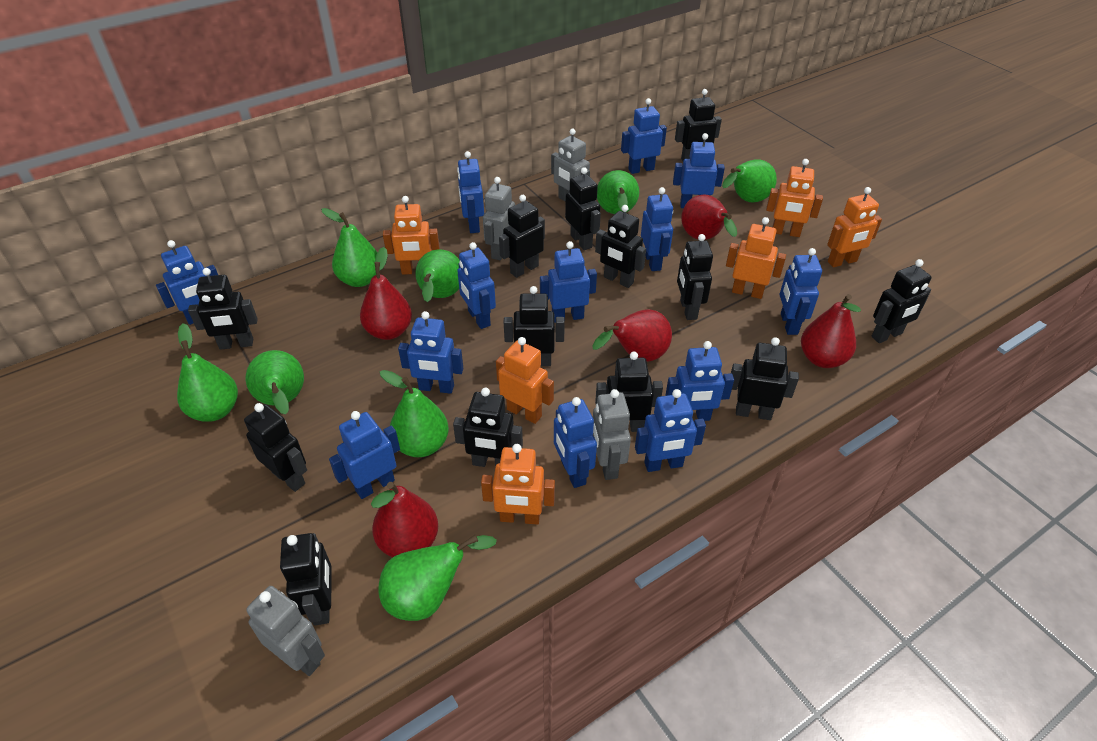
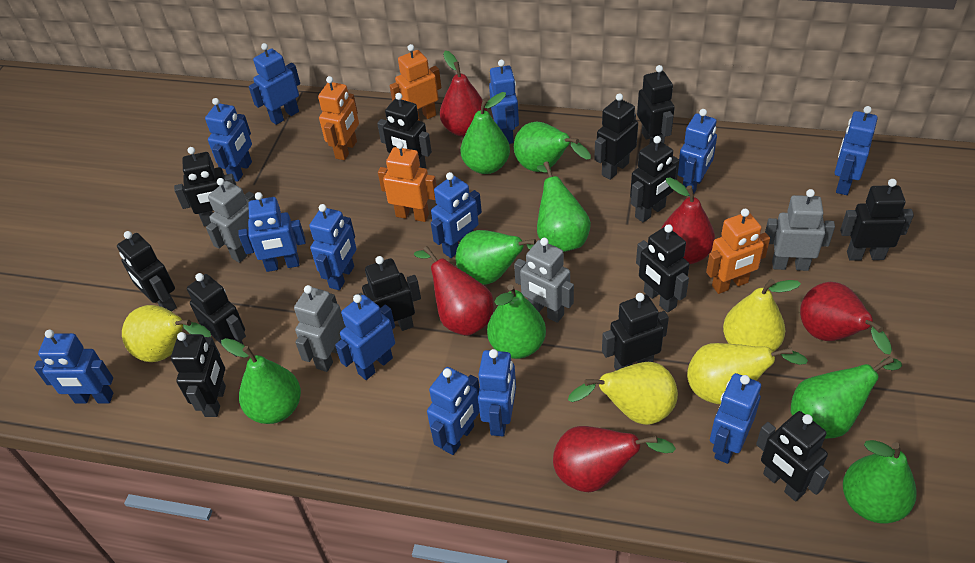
orange robot: [383,196,440,275] [481,444,555,525] [496,337,554,424] [726,217,786,299] [766,159,823,237] [827,187,882,267] = 6 -> [318,76,359,160] [378,141,437,222] [390,44,441,121] [706,209,770,294] = 4
yellow pear: none = 0 -> [122,305,211,362] [568,362,678,425] [687,343,808,404] [723,279,801,352] = 4

